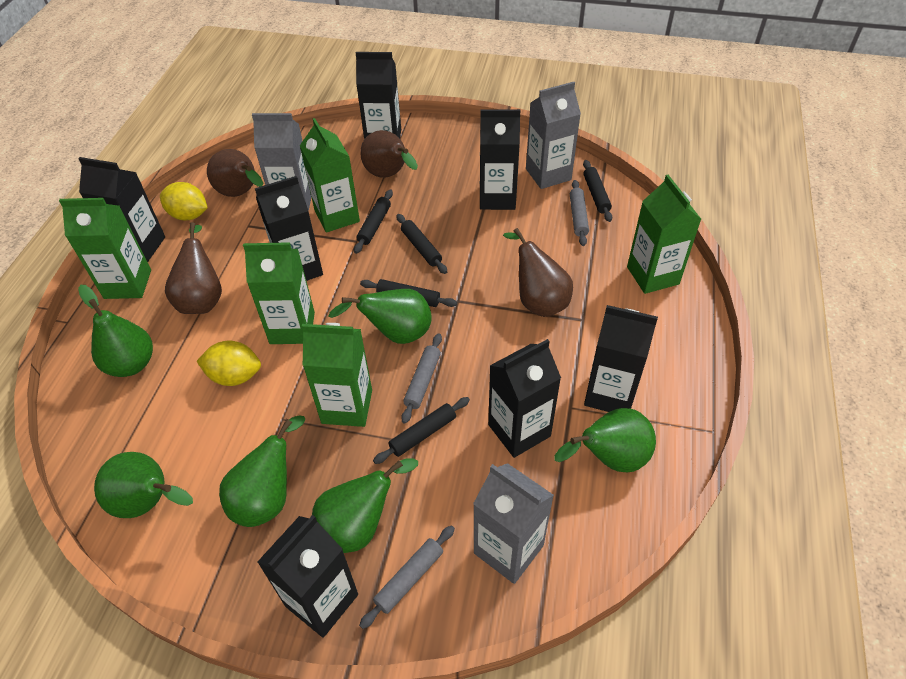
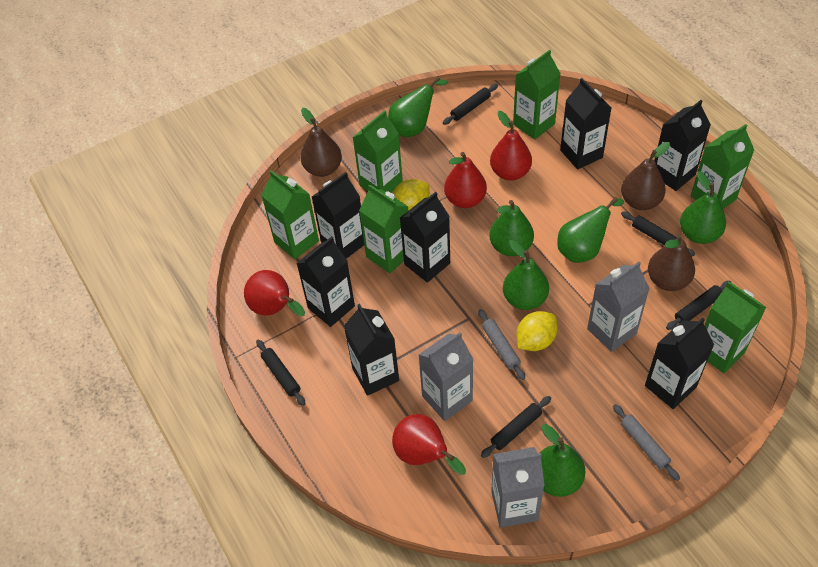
brown pear: [165,222,222,314] [207,149,263,197] [360,130,418,178] [503,228,573,317] = 4 -> [300,108,342,177] [621,142,670,210] [648,234,695,291] = 3
green carton: [59,198,151,299] [243,242,315,344] [300,118,360,233] [302,323,372,427] [627,175,701,294] = 5 -> [261,170,319,259] [352,110,403,193] [359,184,408,273] [513,50,561,139] [691,124,754,209] [705,281,766,373] = 6
grey rolling pin: [359,525,455,629] [401,333,442,424] [570,180,589,246] = 3 -> [478,309,525,380] [613,404,680,481] = 2
red pear: none = 0 -> [244,270,305,316] [392,414,466,475] [444,152,487,208] [490,111,532,181] = 4

